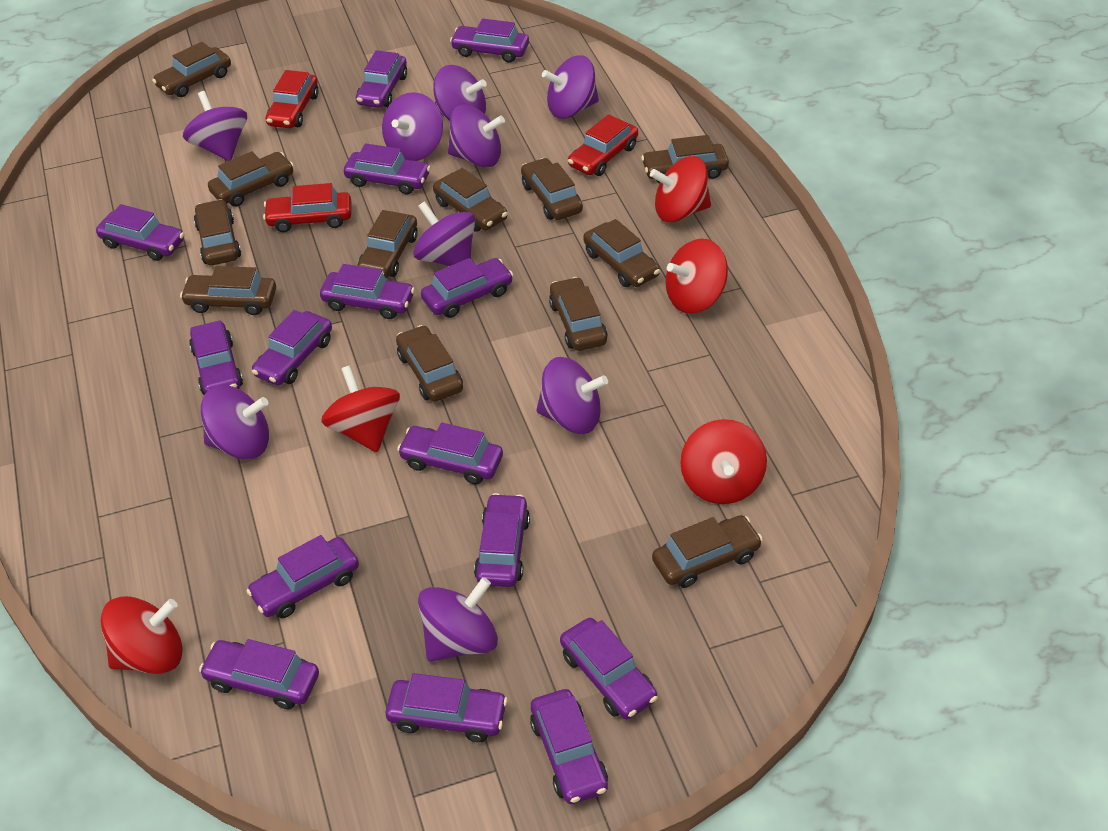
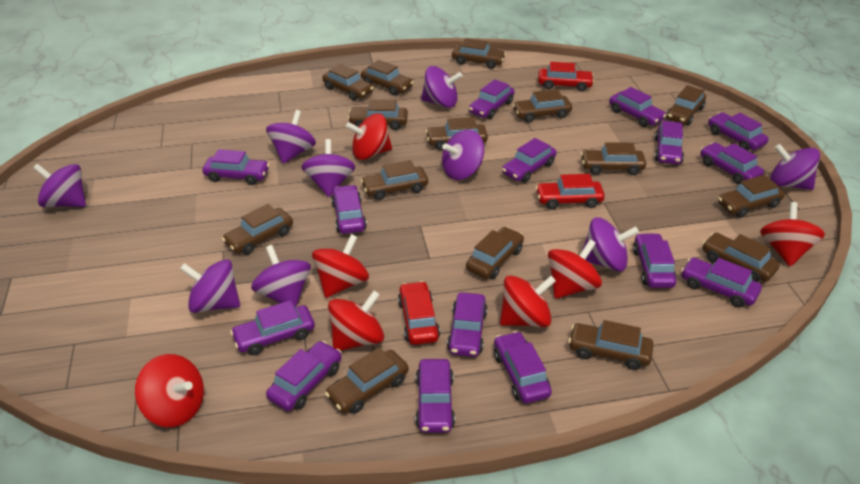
brown car: [152,42,231,97] [180,266,276,315] [194,199,241,265] [208,151,294,207] [357,210,418,278] [396,325,463,402] [433,168,508,232] [521,158,583,220] [549,277,608,351] [583,219,660,287] [641,135,729,183] [652,515,763,588] = 12 -> [222,204,293,255] [322,64,374,101] [325,347,408,414] [348,100,408,130] [361,60,414,96] [361,160,428,200] [426,117,488,150] [452,38,506,69] [466,227,524,279] [512,89,572,122] [568,320,654,370] [581,142,646,175] [666,85,706,125] [702,233,780,282] [718,175,785,218] = 15
red spinning top: [101,596,183,674] [321,365,400,452] [650,156,711,222] [666,239,728,314] [680,419,767,504] = 5 -> [135,354,204,427] [312,234,369,298] [328,290,384,351] [346,113,392,160] [500,276,556,327] [548,239,602,299] [760,202,825,266] = 7

